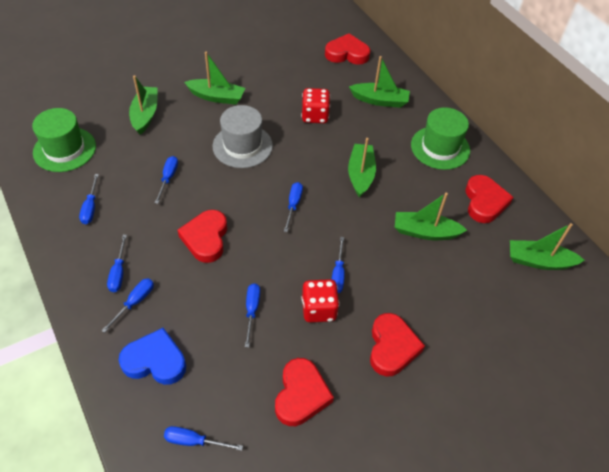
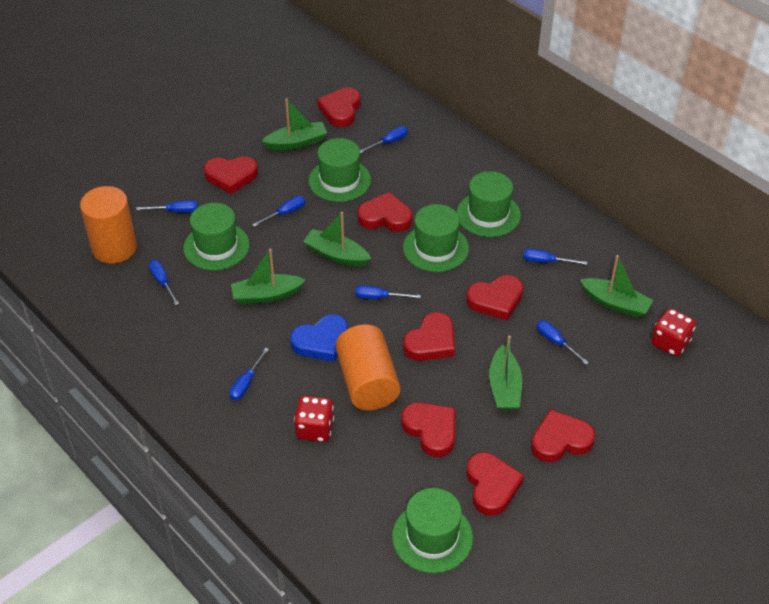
green boat: [129,75,158,135] [184,52,245,105] [348,138,376,198] [349,56,410,108] [395,193,467,240] [510,223,585,270] = 6 -> [231,248,306,304] [262,99,327,150] [303,212,371,266] [489,336,522,410] [580,255,653,318] = 5
green hat: [32,108,96,172] [411,107,470,170] = 2 -> [183,203,250,270] [309,138,371,202] [392,488,473,573] [403,204,469,272] [457,171,521,237] = 5
grey hat: [213,105,273,168] = 1 -> none = 0
orange cylinder: none = 0 -> [80,186,137,264] [335,324,401,410] = 2
red heart: [178,210,227,263] [275,358,334,426] [325,34,371,65] [370,313,425,377] [465,175,514,223] = 5 -> [204,156,258,194] [317,88,361,127] [358,192,412,232] [401,402,455,457] [403,312,455,361] [466,275,523,321] [466,452,524,516] [531,409,595,463] = 8

